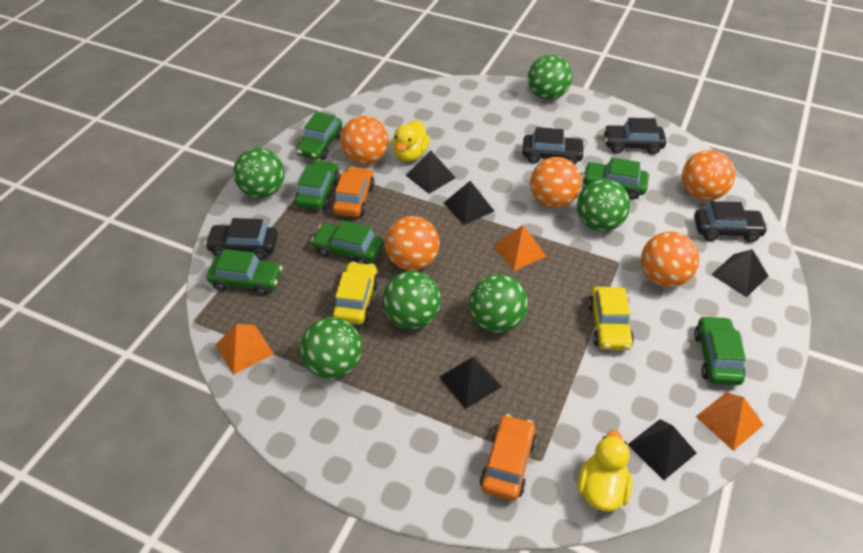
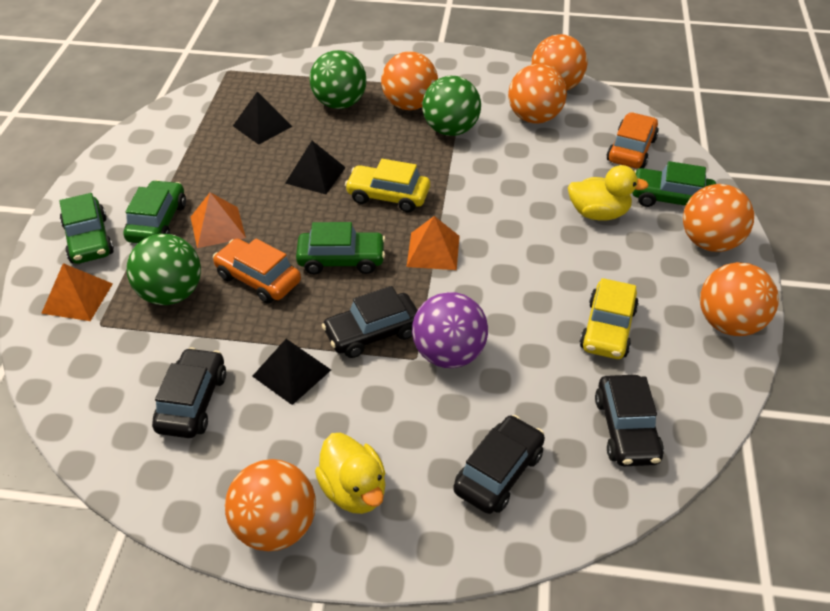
black pyramid: [406,150,456,194] [439,356,502,409] [444,181,494,225] [627,419,697,480] [711,249,768,297] = 5 -> [233,92,293,145] [252,339,331,405] [285,141,346,194] = 3
green ball: [233,148,285,198] [300,317,362,379] [383,271,441,329] [469,274,528,333] [528,55,572,100] [577,179,630,232] = 6 -> [127,234,201,305] [309,50,366,109] [422,76,481,136] = 3
green car: [207,249,282,296] [295,160,340,210] [296,111,343,160] [311,220,383,264] [582,157,649,199] [694,316,746,385] = 6 -> [60,193,114,264] [123,180,186,243] [296,222,386,274] [632,161,716,207] = 4
orange ball: [340,116,388,164] [385,216,440,271] [530,157,582,208] [641,231,700,287] [682,150,735,201] = 5 -> [225,459,316,551] [381,51,438,110] [508,64,567,124] [531,34,587,90] [683,184,754,252] [700,262,779,336] = 6
purple ball: none = 0 -> [412,292,488,368] = 1

